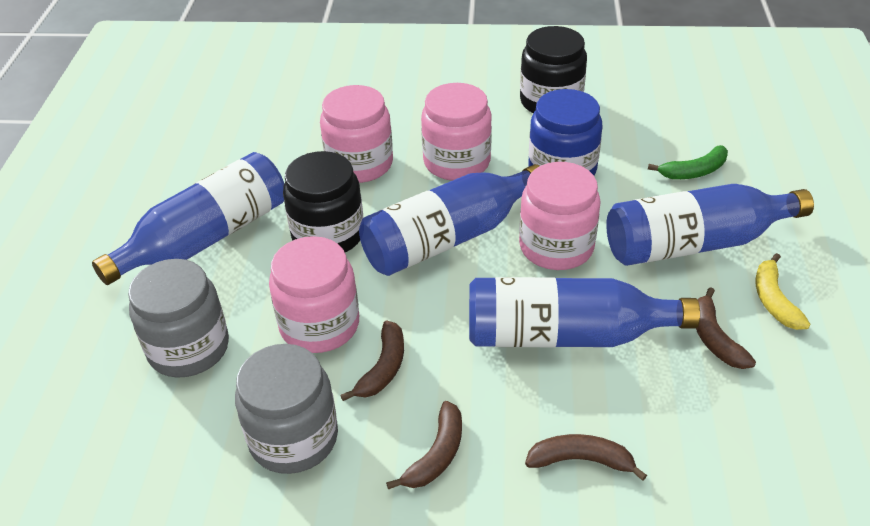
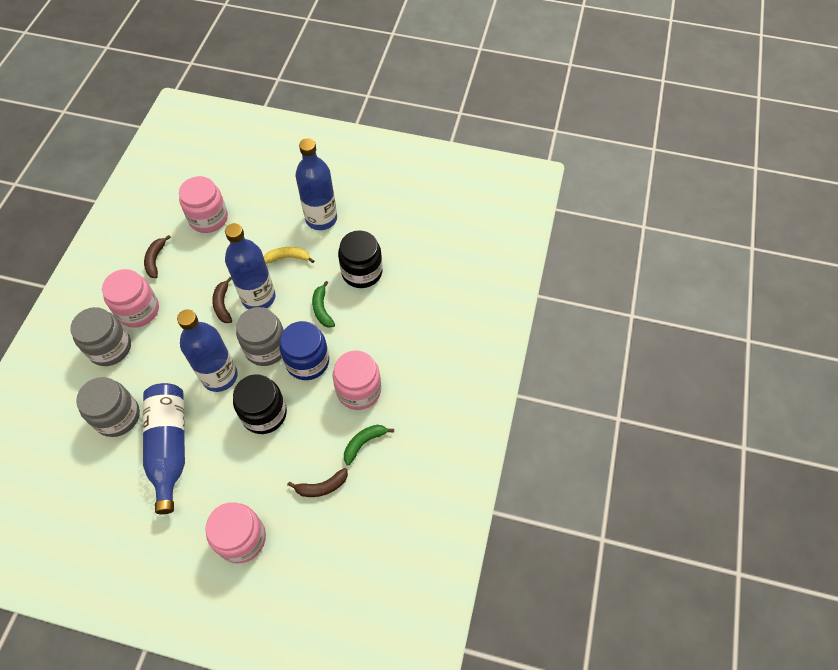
brown banana: [340,320,404,401] [386,401,462,489] [525,434,647,481] [696,287,756,369] = 4 -> [144,235,171,278] [212,277,232,323] [287,468,348,497] = 3
green banana: [648,145,728,179] = 1 -> [312,281,335,328] [344,425,394,465] = 2
grey jar: [128,259,229,378] [235,344,338,474] = 2 -> [71,307,131,366] [76,377,140,437] [236,307,284,366] = 3

